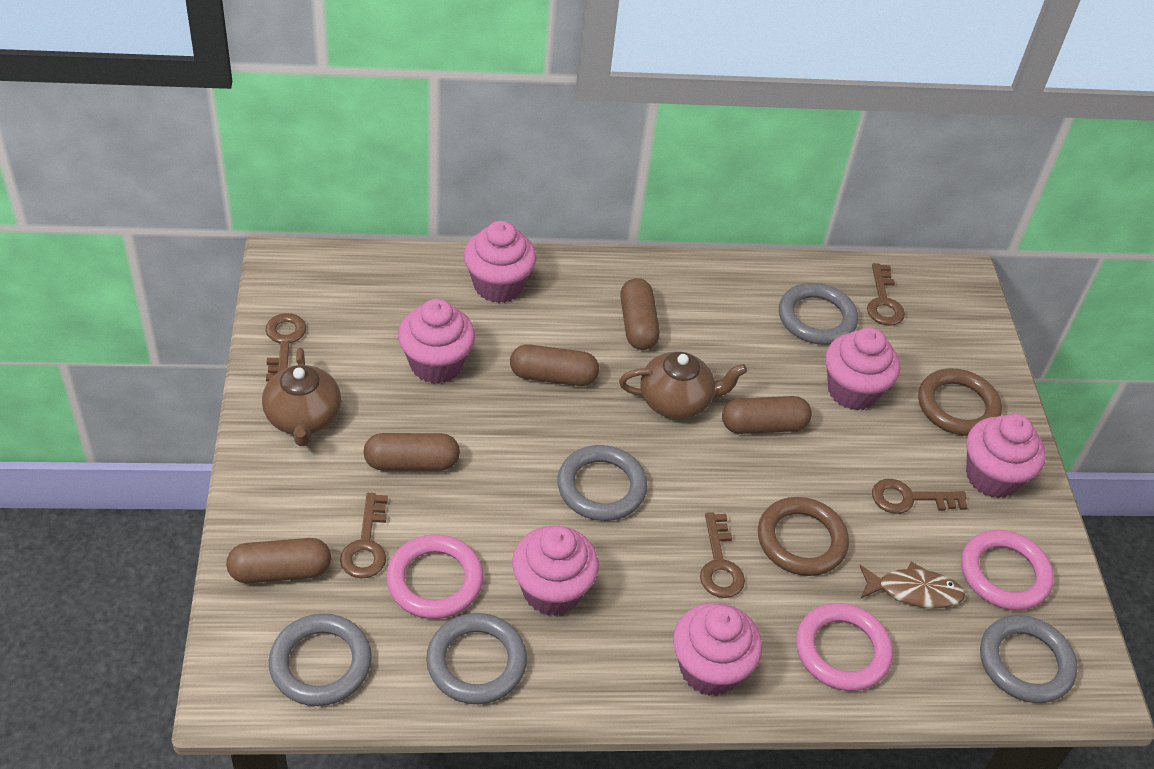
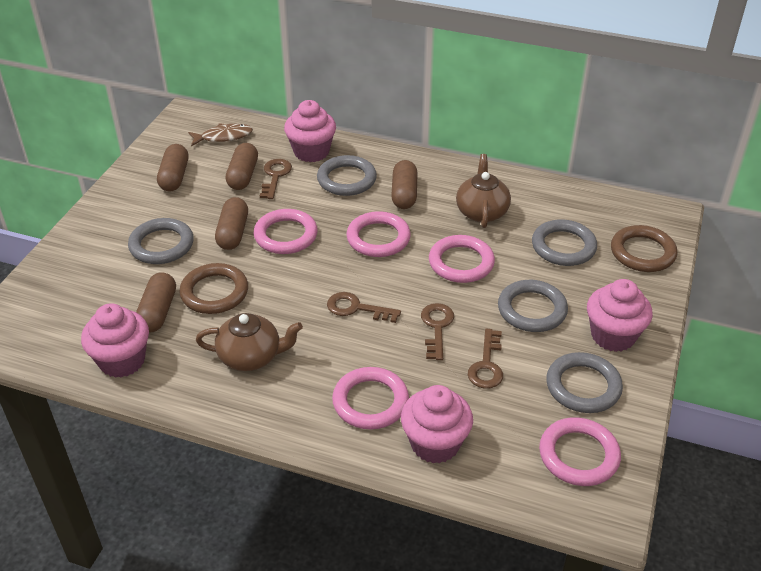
brown key: [266,313,306,382] [340,493,388,578] [700,512,745,598] [867,263,905,326] [872,479,968,514] = 5 -> [260,159,292,199] [327,292,401,323] [421,303,454,360] [468,328,503,389] = 4
pink cupcake: [398,299,475,384] [464,221,537,303] [512,526,599,616] [673,603,762,696] [825,327,900,411] [966,414,1046,498] = 6 -> [81,303,149,378] [284,100,336,162] [401,385,473,464] [587,279,653,352] = 4
pink ring: [386,534,483,619] [796,603,893,691] [961,530,1054,611] = 3 -> [254,209,318,254] [332,367,409,429] [346,211,411,257] [429,235,495,283] [539,417,621,486] = 5

